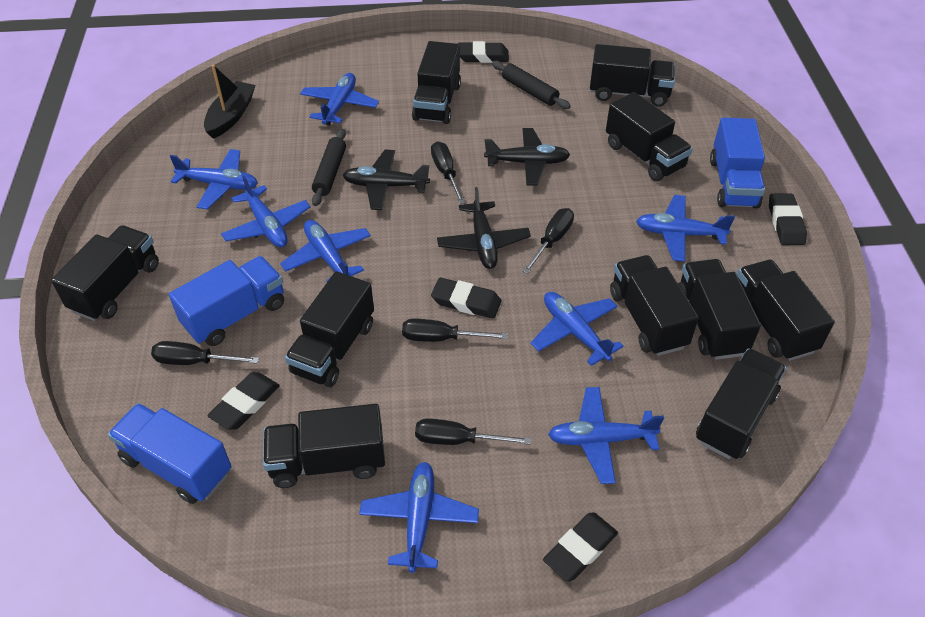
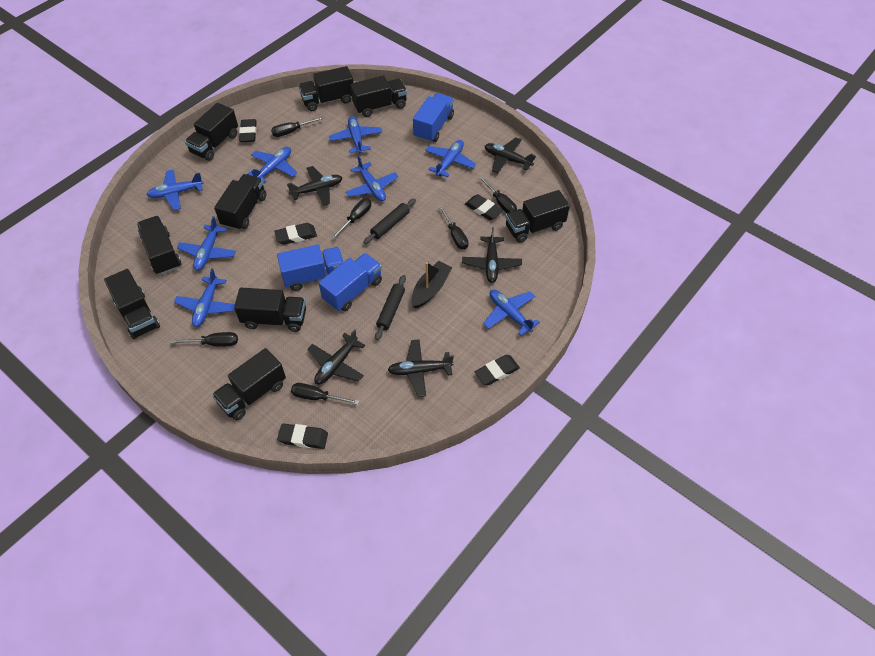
black plane: [343,150,430,210] [437,187,531,269] [484,128,570,186] = 3 -> [287,166,342,206] [307,329,365,385] [388,339,454,397] [462,227,522,283] [485,137,536,173] = 5
black screwdriver: [151,341,259,365] [402,319,508,342] [415,418,531,445] [431,141,465,204] [522,208,574,274] = 5 -> [170,332,238,346] [271,117,324,137] [291,383,359,405] [331,198,371,239] [439,205,469,250] [479,176,517,213] = 6
black truck: [51,225,159,321] [263,404,385,488] [285,271,374,387] [412,41,461,124] [590,44,675,107] [606,92,693,181] [610,255,699,356] [678,259,761,360] [696,348,786,459] [737,260,835,361] = 10 -> [104,269,160,339] [137,216,181,275] [185,103,238,161] [212,348,286,420] [214,174,266,230] [234,288,306,332] [298,66,353,111] [351,76,407,117] [505,190,570,243] = 9

